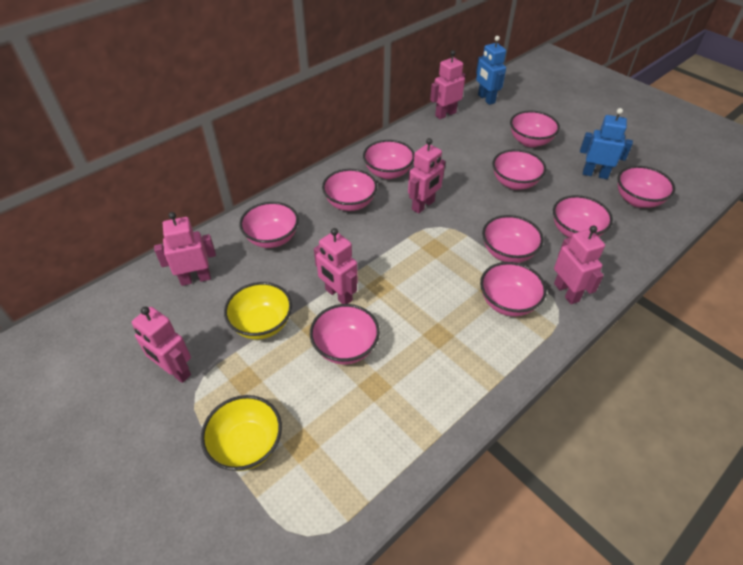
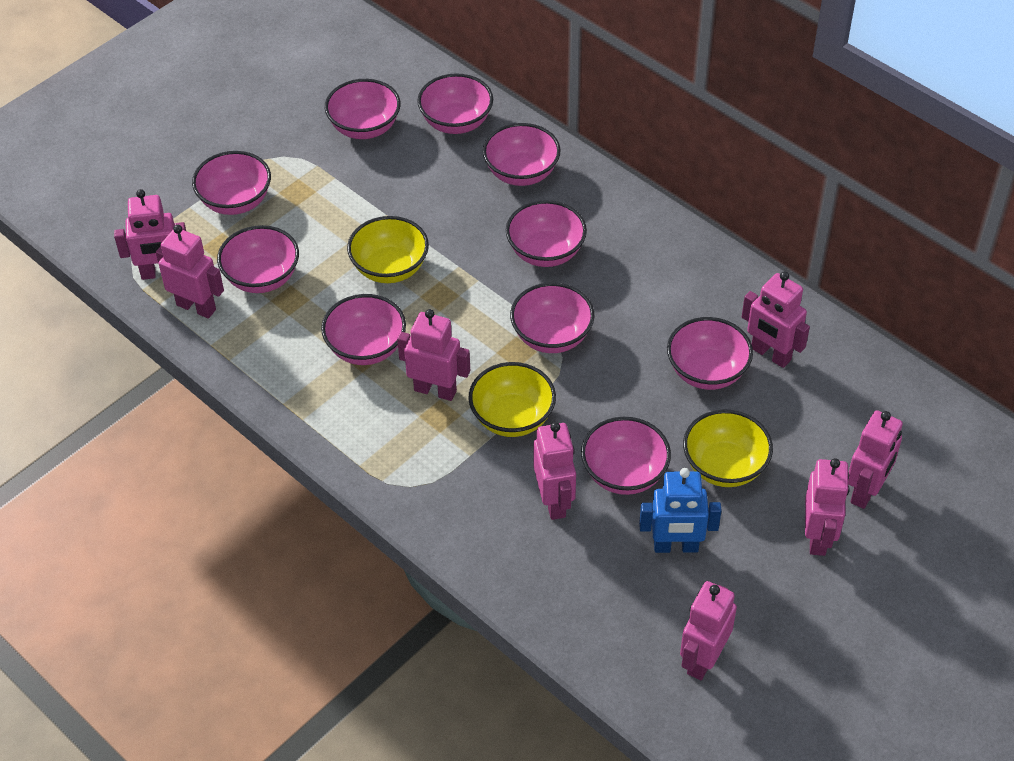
blue robot: [476,36,506,105] [580,108,633,179] = 2 -> [639,468,722,553] = 1
pink robot: [132,307,191,383] [154,212,216,286] [314,228,358,304] [408,138,445,214] [430,50,465,119] [554,225,605,304] = 6 -> [114,189,186,280] [156,225,224,318] [397,309,470,401] [534,422,576,520] [680,581,737,680] [742,271,810,368] [805,458,850,556] [848,410,903,509] = 8
yellow bowl: [201,395,282,471] [224,282,292,339] = 2 -> [347,216,429,283] [468,362,556,437] [683,410,773,487] = 3

